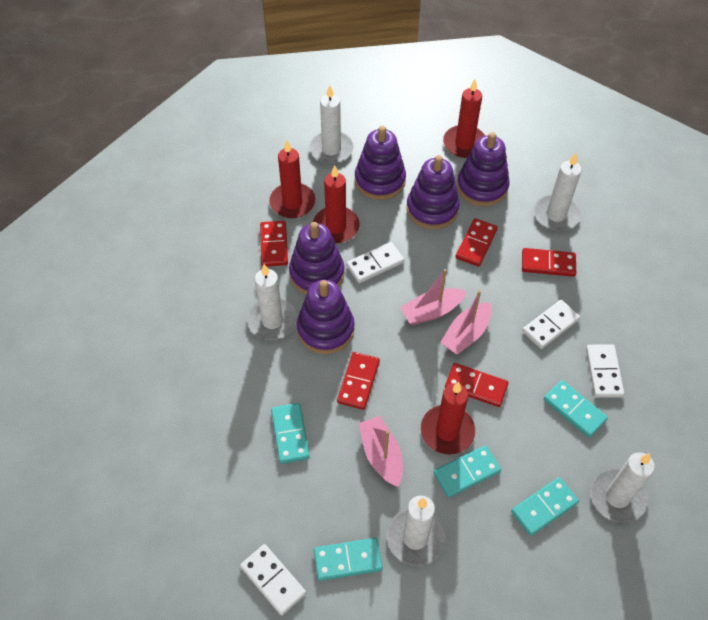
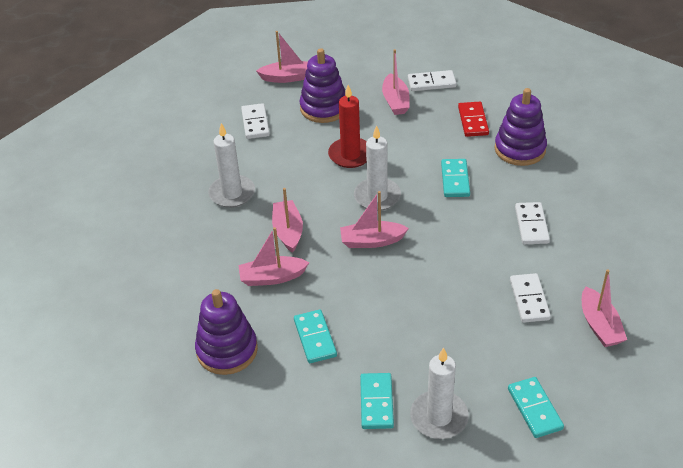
pink boat: [359,416,403,487] [400,269,467,325] [440,290,492,355] = 3 -> [238,227,309,286] [256,31,308,83] [272,188,303,253] [340,191,409,248] [382,49,410,115] [582,269,627,347] = 6
purple stacking toy: [289,222,345,295] [297,280,355,354] [355,126,406,200] [406,155,460,230] [457,132,510,206] = 5 -> [195,289,258,375] [300,48,345,123] [494,88,547,166] = 3
red candle: [269,140,315,218] [313,165,359,243] [421,382,475,455] [443,79,485,158] = 4 -> [328,85,367,168] = 1
red domino: [260,221,288,266] [337,352,380,410] [445,363,509,407] [456,218,498,267] [522,248,576,277] = 5 -> [458,102,489,137] = 1
turquoise domino: [271,403,310,464] [314,538,383,581] [434,445,501,498] [511,477,579,536] [544,380,608,438] = 5 -> [294,310,337,363] [360,373,394,429] [441,159,470,197] [508,377,564,438] = 4
white candle: [247,264,297,340] [310,85,353,164] [386,496,445,566] [534,153,582,231] [590,453,655,523] = 5 -> [209,123,255,208] [354,125,401,211] [410,347,469,439] = 3

